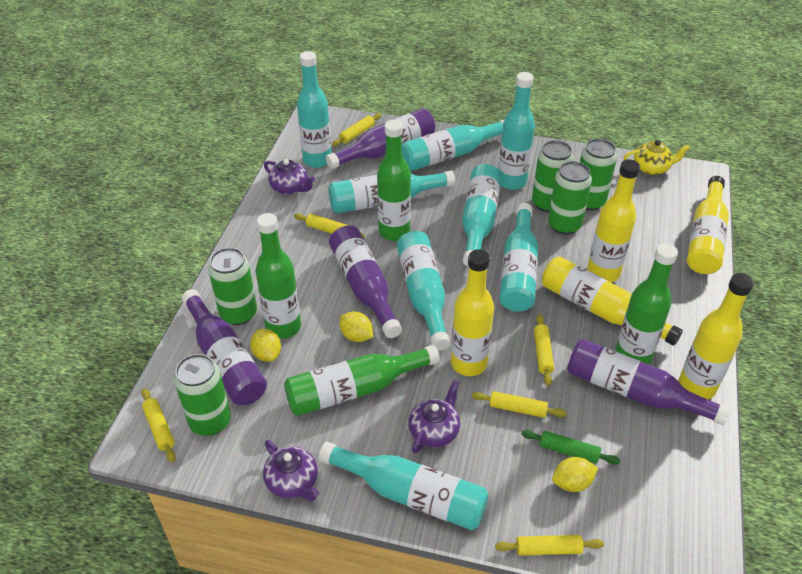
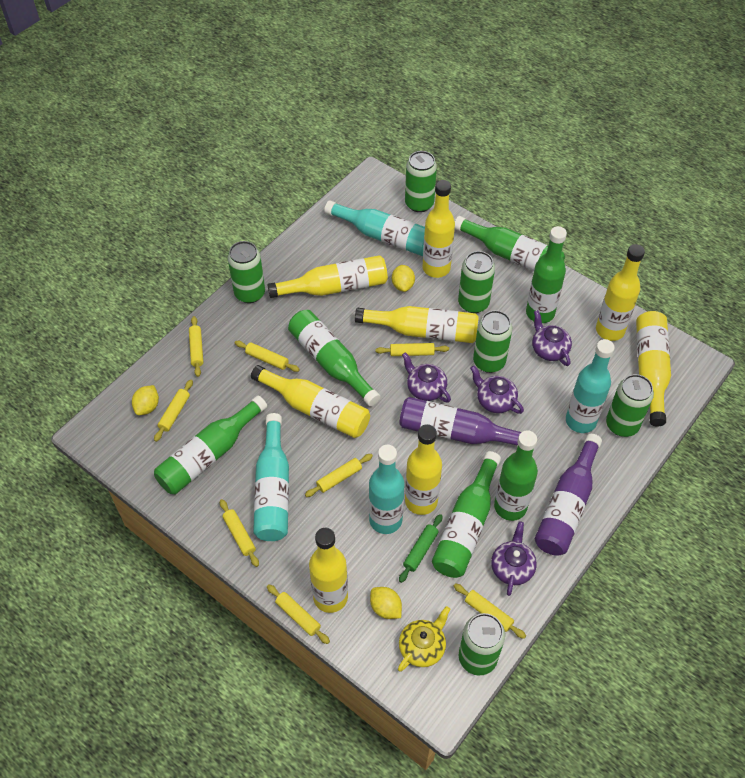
green bottle: [256,213,301,339] [284,345,440,416] [377,120,411,241] [615,243,678,365] = 4 -> [154,396,267,494] [288,310,380,406] [432,451,501,578] [455,216,565,271] [494,430,538,521] [526,226,567,323] = 6
green can: [174,354,231,436] [208,248,257,325] [532,140,574,212] [548,161,592,235] [580,139,617,211] = 5 -> [228,241,265,303] [405,151,437,212] [458,251,495,313] [459,613,505,675] [473,310,512,373] [606,374,654,437] = 6
purple bottle: [182,289,267,405] [326,108,435,169] [329,225,402,338] [567,339,731,426] = 4 -> [399,397,521,446] [535,434,602,556] = 2
purple teapot: [263,440,319,501] [264,159,315,195] [408,380,460,454] = 3 -> [402,352,451,403] [470,366,524,414] [491,521,537,596] [532,310,572,366] = 4
turquoise bottle: [297,51,331,168] [319,442,489,530] [328,171,455,213] [397,231,450,351] [402,119,505,171] [462,164,501,267] [498,72,535,190] [499,203,538,312] = 8 -> [253,413,289,541] [324,200,425,256] [369,445,405,534] [566,339,615,433] = 4
yellow bottle: [451,249,494,376] [542,256,683,346] [587,159,640,282] [678,273,754,400] [687,176,729,274] = 5 -> [251,365,370,438] [267,255,388,298] [309,528,348,613] [355,306,479,343] [405,424,442,515] [422,180,455,278] [596,244,645,341] [636,311,671,426] = 8
yellow rolling pin: [141,388,176,462] [294,213,365,238] [332,113,381,146] [472,391,567,418] [495,535,604,556] [534,314,554,386] = 6 -> [154,380,193,442] [189,316,203,377] [220,499,259,567] [235,341,300,372] [267,584,330,644] [305,454,373,497] [375,343,449,356] [454,583,526,639] = 8

